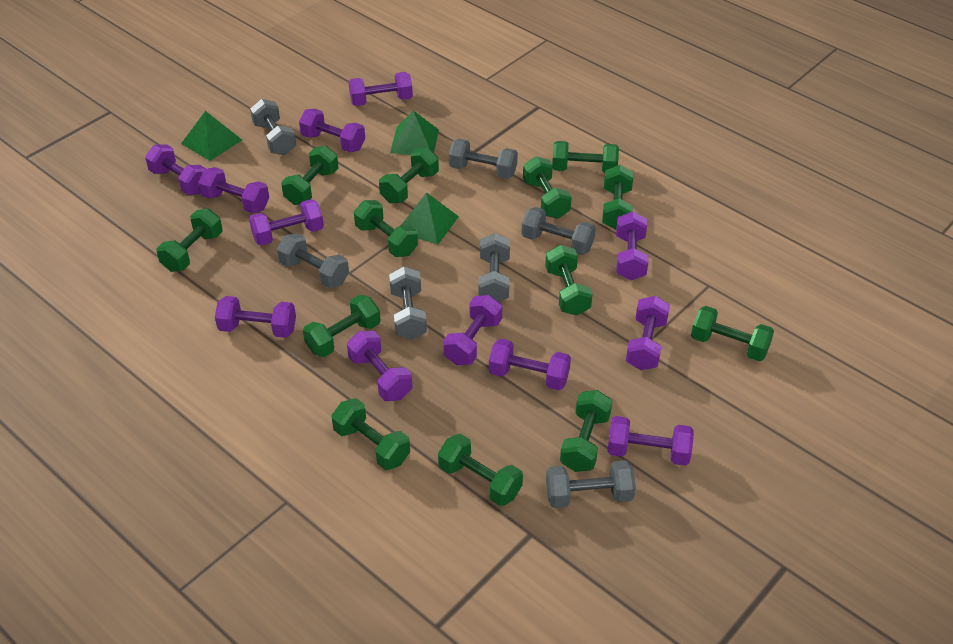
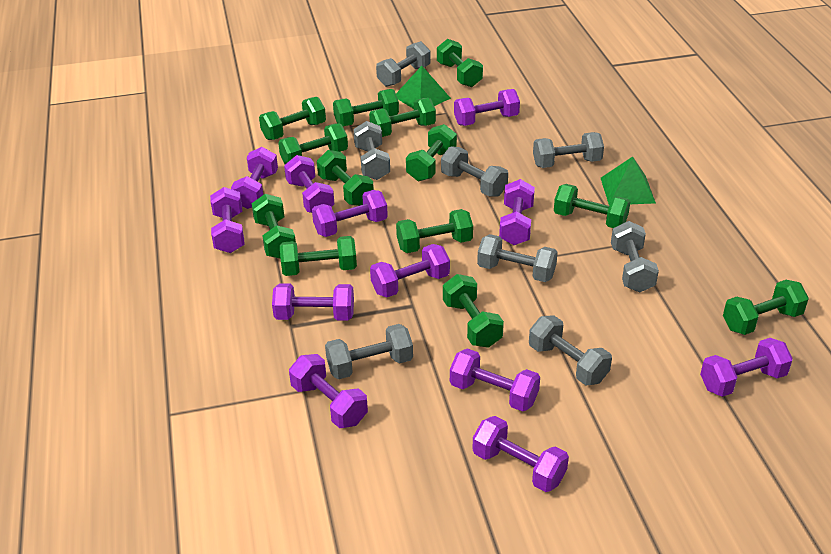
green pyramid: [181,111,242,161] [390,110,439,155] [401,192,459,245] = 3 -> [396,66,451,109] [601,156,656,205] = 2
grey dumbbell: [250,99,296,155] [277,233,349,288] [389,267,427,340] [449,139,518,179] [478,233,510,302] [521,207,596,255] [546,460,636,508] = 7 -> [325,324,413,379] [354,121,390,180] [376,41,431,87] [441,146,508,197] [477,234,558,282] [529,315,612,385] [533,132,604,168] [611,221,659,292] = 8

